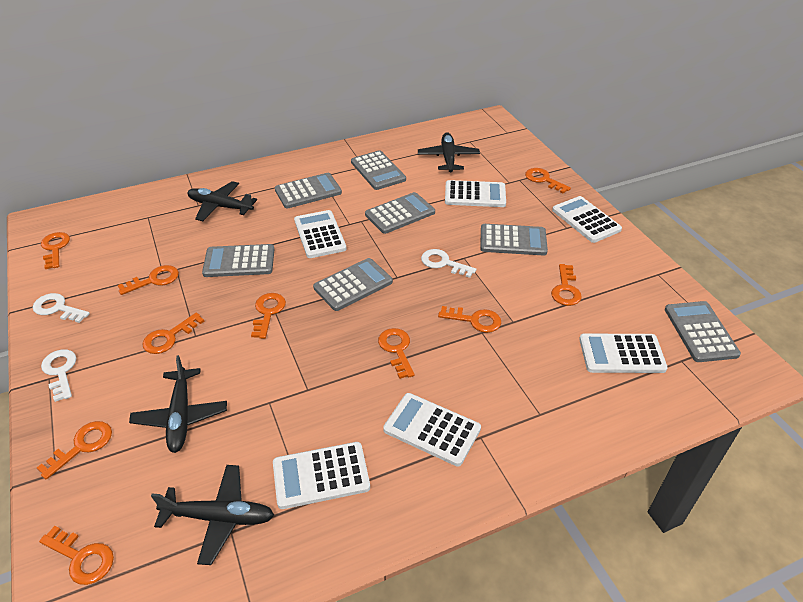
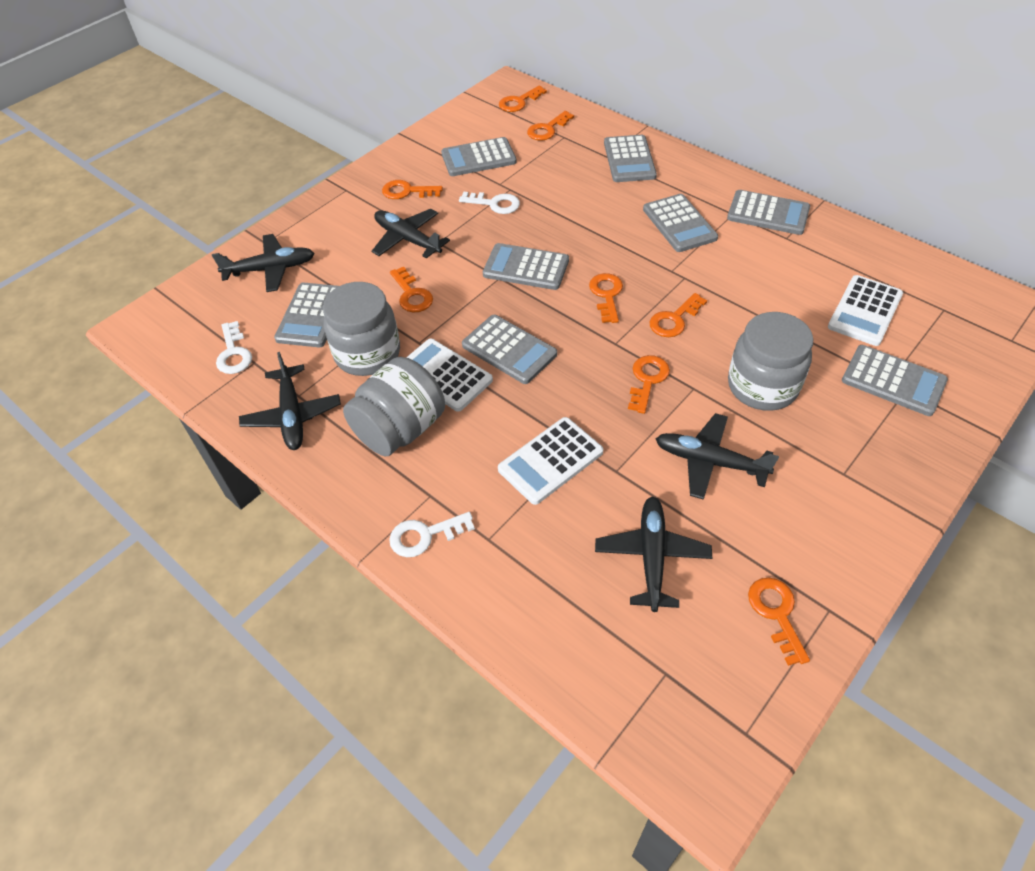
black plane: [129,355,227,453] [151,465,274,565] [187,181,257,221] [418,133,480,172] = 4 -> [212,234,315,292] [239,352,341,450] [372,209,450,258] [595,496,712,612] [655,413,779,500] = 5
grey calculator: [202,244,274,277] [275,173,342,209] [313,258,393,311] [351,150,406,190] [365,192,435,234] [480,224,548,256] [665,301,741,362] = 7 -> [274,282,339,347] [441,137,517,176] [462,315,557,384] [483,243,569,290] [604,135,657,182] [643,194,718,252] [727,190,810,235] [842,345,948,416] = 8
grey jar: none = 0 -> [323,282,400,376] [343,357,445,456] [728,312,813,411] = 3
orange key: [37,421,112,480] [39,526,114,585] [41,232,70,269] [118,265,179,295] [143,313,205,354] [251,293,286,339] [378,328,415,379] [438,306,501,333] [525,168,571,194] [551,264,582,306] = 10 -> [382,180,443,199] [390,267,433,312] [499,86,547,112] [527,111,574,141] [589,273,623,323] [628,355,670,414] [650,293,707,337] [748,578,810,666] = 8
white calculator: [273,442,370,509] [294,210,347,258] [383,393,481,466] [445,180,506,207] [552,196,622,243] [579,334,668,373] = 6 -> [406,339,493,412] [498,417,603,505] [828,275,903,346] = 3

